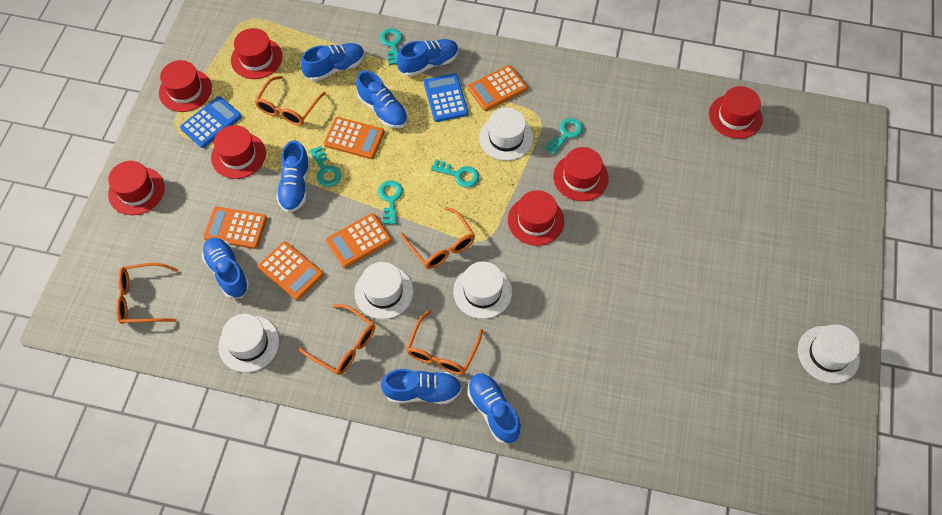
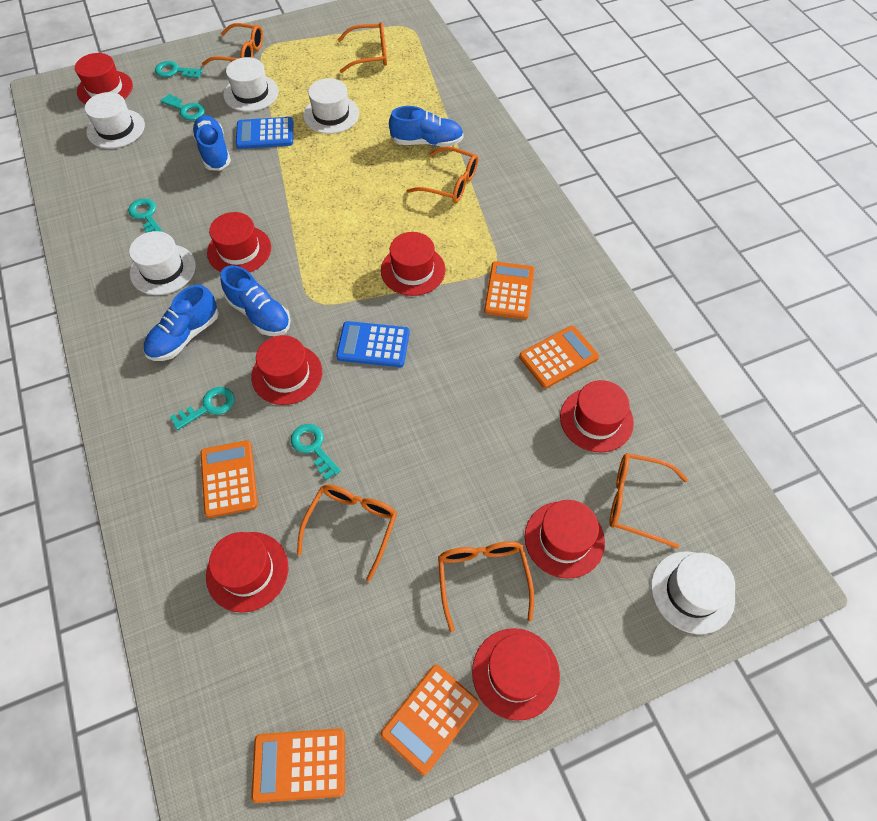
blue shoe: [201,238,250,299] [276,140,310,213] [301,43,365,82] [356,70,408,129] [381,369,462,404] [397,39,459,77] [467,373,521,444] = 7 -> [144,285,219,361] [192,115,231,171] [220,265,291,336] [389,106,464,147] = 4
orange glasses: [116,263,178,324] [255,75,326,126] [298,304,375,375] [400,207,475,269] [406,310,483,375] = 5 -> [202,23,263,65] [297,484,397,582] [338,22,387,73] [406,146,478,203] [438,541,534,632] [609,453,688,549] = 6
red hat: [108,161,165,215] [159,60,212,112] [211,125,266,179] [231,28,283,79] [508,190,564,246] [553,147,609,201] [709,86,763,139] = 7 -> [75,53,133,104] [206,532,288,613] [207,212,271,272] [251,335,322,405] [381,232,446,296] [472,628,560,721] [525,500,605,579] [560,380,634,452] = 8

